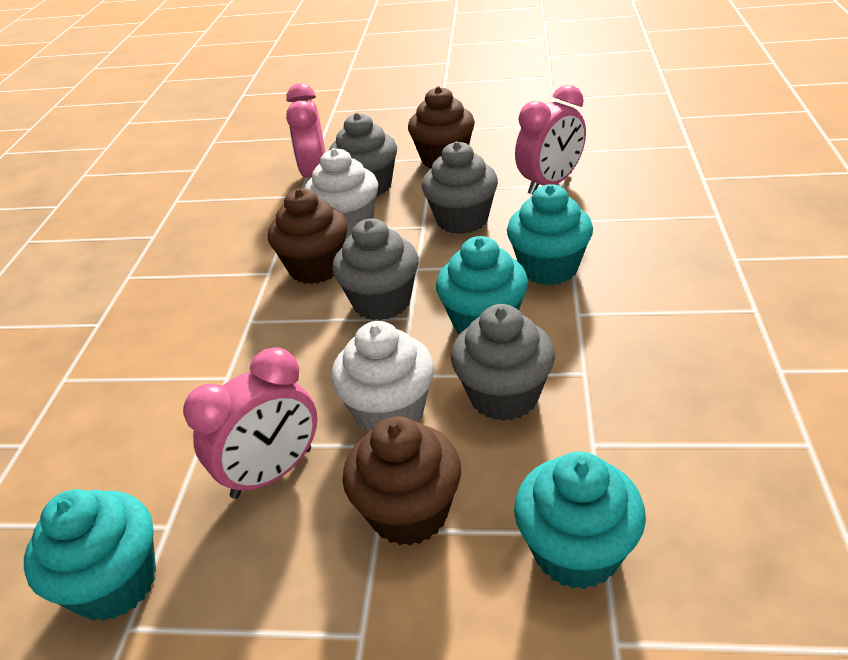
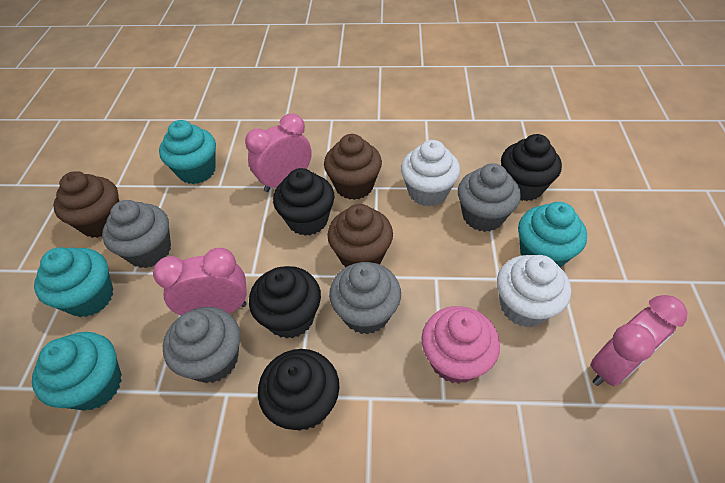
black cupcake: none = 0 -> [249,266,321,339] [258,349,339,431] [273,168,335,236] [501,134,562,201] = 4
pink cupcake: none = 0 -> [421,306,500,384] = 1

